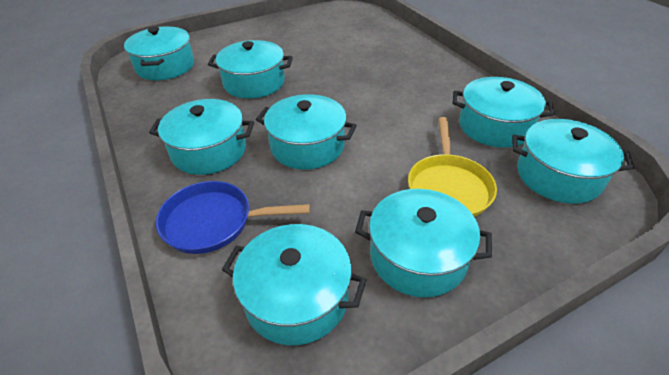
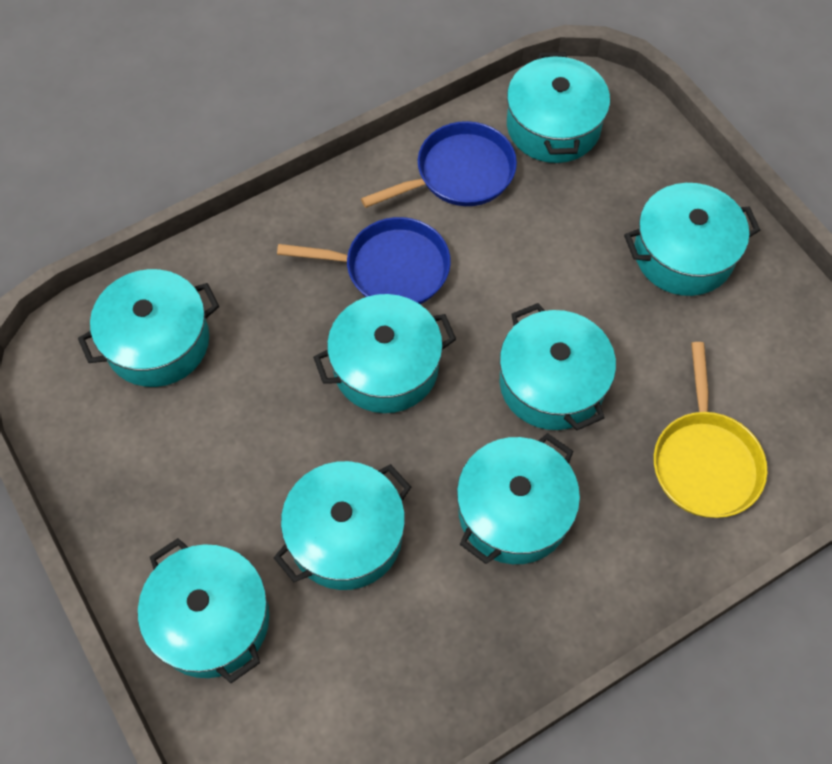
blue pan: [156,181,310,254] = 1 -> [277,217,451,304] [361,121,517,208] = 2

